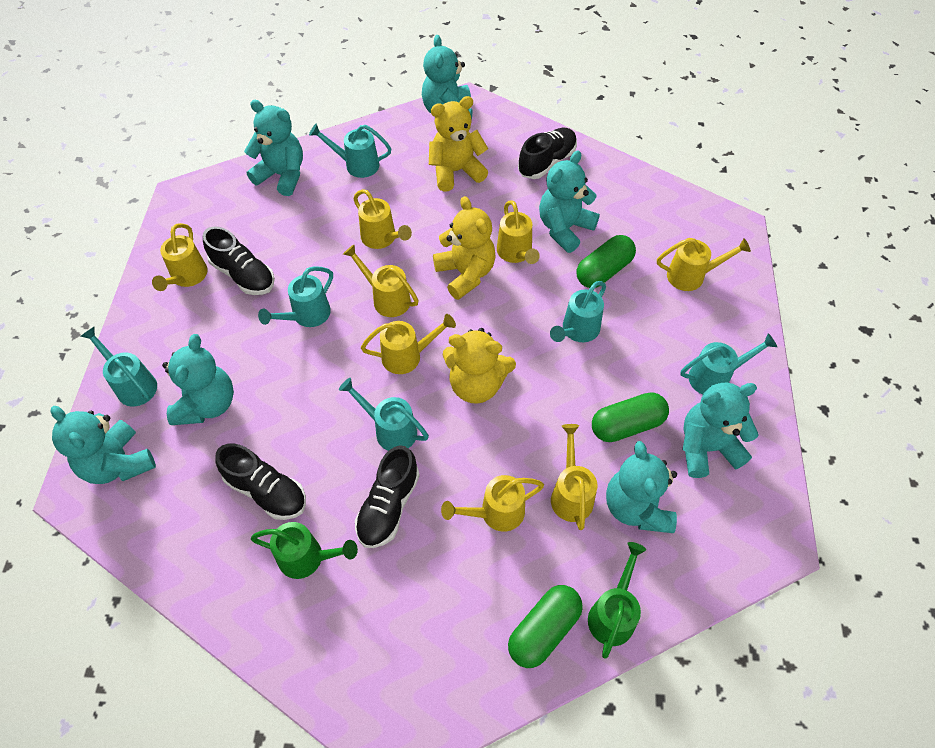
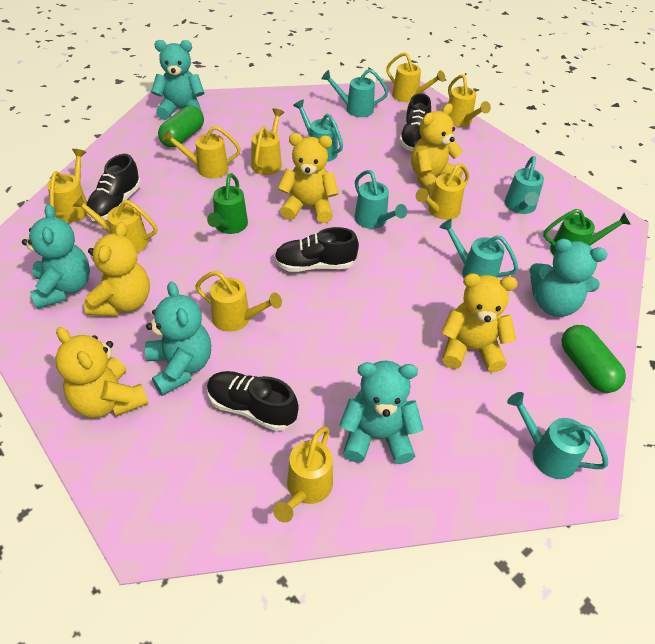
green capsule: [508,585,583,668] [577,235,636,288] [592,392,669,442] = 3 -> [158,106,204,148] [561,325,626,393] = 2
turquoise teddy bear: [50,406,156,484] [162,334,234,425] [244,100,303,196] [422,35,473,119] [539,150,600,253] [606,441,677,533] [682,382,758,478] = 7 -> [22,204,90,309] [145,281,211,396] [151,40,204,120] [340,361,424,464] [529,239,607,317] = 5
yellow teddy bear: [429,96,488,192] [433,196,496,300] [443,328,516,404] = 3 -> [55,327,148,418] [84,222,150,316] [278,133,338,223] [411,103,463,195] [441,273,518,373] = 5
yellow watering can: [152,223,208,291] [343,245,419,317] [353,189,412,249] [361,314,456,374] [441,475,544,532] [497,200,540,264] [551,424,597,530] [657,238,751,291] = 8 -> [47,149,87,222] [72,195,157,253] [162,126,241,178] [195,271,282,332] [251,108,284,175] [273,427,333,523] [386,52,445,102] [416,163,469,220] [448,74,491,127] = 9

